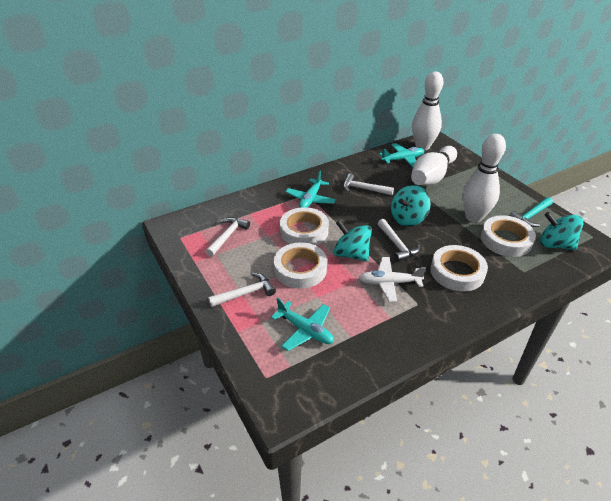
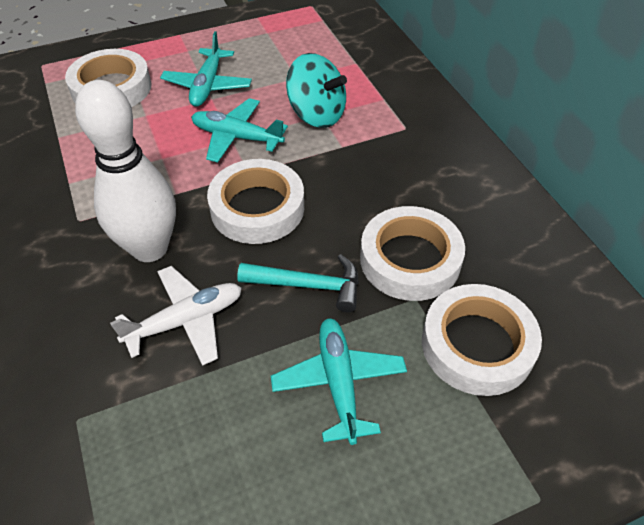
turquoise spinning top: [334,220,372,262] [391,185,430,227] [540,212,583,250] = 3 -> [286,53,347,128] = 1
white bowling pin: [411,146,457,186] [412,72,444,150] [462,134,506,222] = 3 -> [75,80,176,262] = 1
white hammer: [205,217,250,257] [208,273,276,307] [343,173,394,195] [377,219,420,262] = 4 -> none = 0

